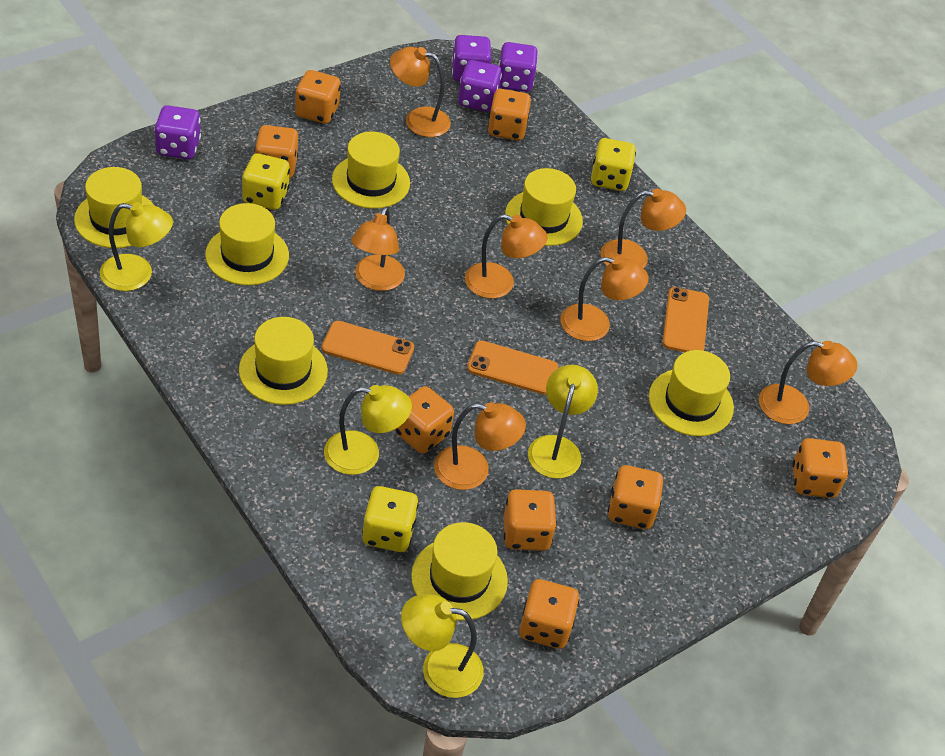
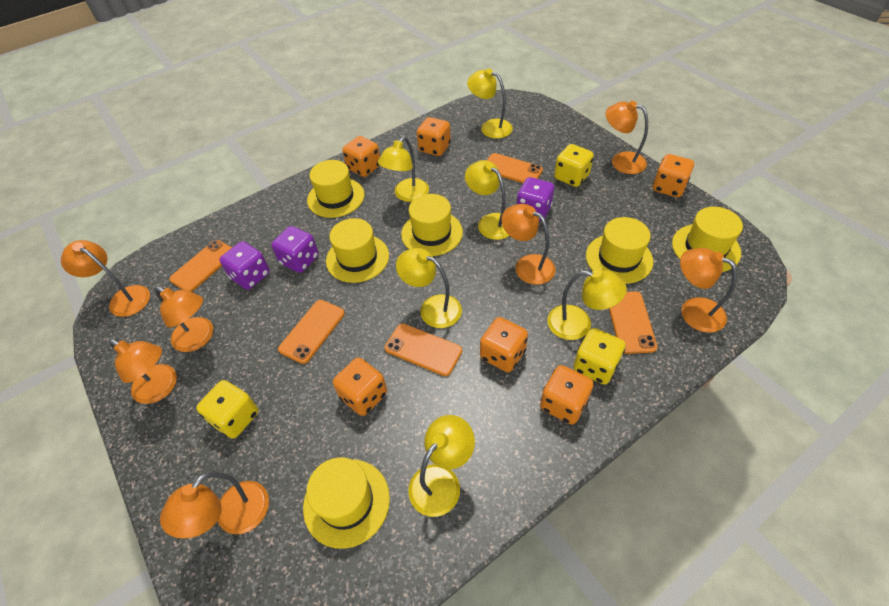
orange dice: [255,125,298,178] [295,70,341,124] [394,386,454,454] [488,89,531,141] [504,489,557,551] [519,579,579,649] [608,465,663,529] [792,438,848,498] = 8 -> [333,357,387,416] [342,136,380,177] [417,117,451,156] [480,317,528,372] [540,365,594,425] [653,154,694,197] = 6
orange phone: [321,321,414,375] [467,340,559,395] [662,287,709,352] = 3 -> [169,240,232,292] [278,300,345,364] [385,324,462,376] [487,153,543,183] [609,291,657,354] = 5
purple dice: [154,105,201,159] [452,35,491,82] [458,60,502,112] [498,42,538,92] = 4 -> [219,241,270,290] [271,226,318,273] [517,177,554,221] = 3
yellow hat: [74,167,155,248] [205,203,289,285] [239,317,328,405] [332,132,410,209] [411,522,508,620] [505,168,583,246] [649,350,734,436] = 7 -> [303,457,390,549] [307,160,364,218] [326,218,389,283] [401,194,463,256] [586,217,653,284] [672,207,743,272] = 6
yellow lamp: [100,202,173,291] [324,385,412,475] [401,594,484,698] [528,364,598,479] = 4 -> [378,137,429,202] [396,248,462,328] [408,415,475,517] [465,160,509,240] [467,68,513,139] [547,269,627,340] = 6

